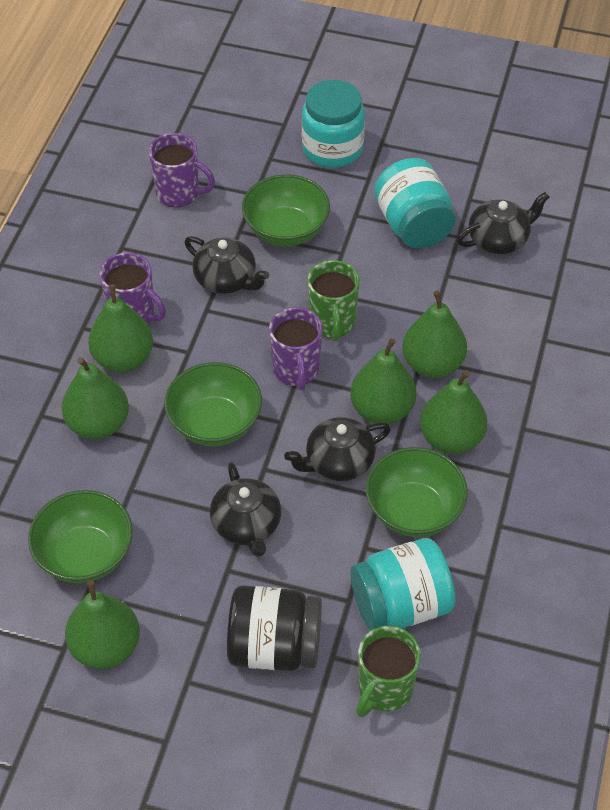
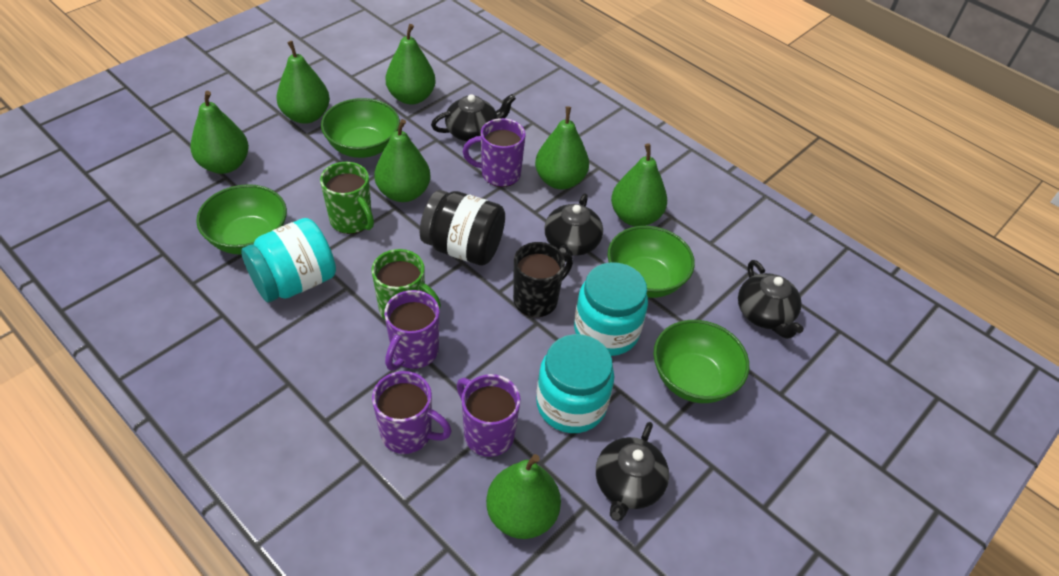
black mug: none = 0 -> [513,242,573,317] = 1
green pear: [62,357,129,439] [65,580,140,669] [88,284,153,372] [350,338,417,424] [402,290,467,378] [420,370,487,454] = 6 -> [190,91,249,174] [276,41,330,124] [374,119,430,202] [385,24,436,105] [486,454,561,539] [535,106,589,189] [611,143,667,227] = 7
purple mug: [99,252,166,324] [149,133,215,207] [269,307,323,390] = 3 -> [372,371,452,454] [384,290,439,371] [457,374,521,457] [463,118,526,187] = 4

